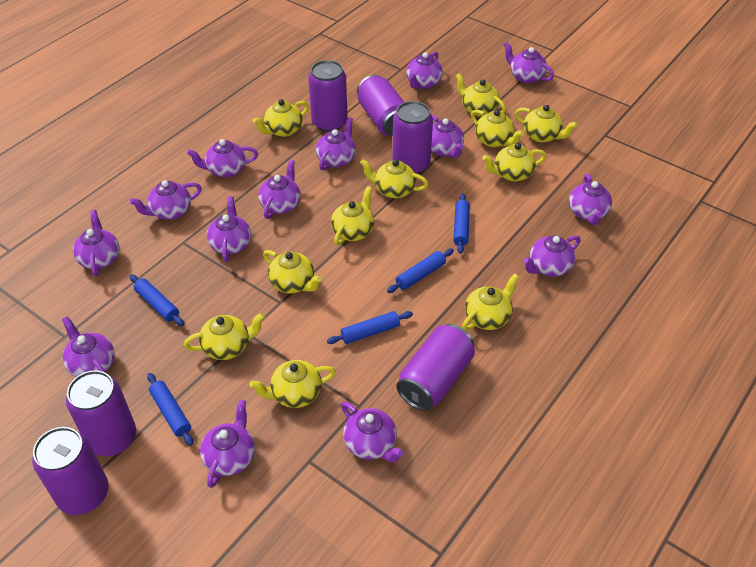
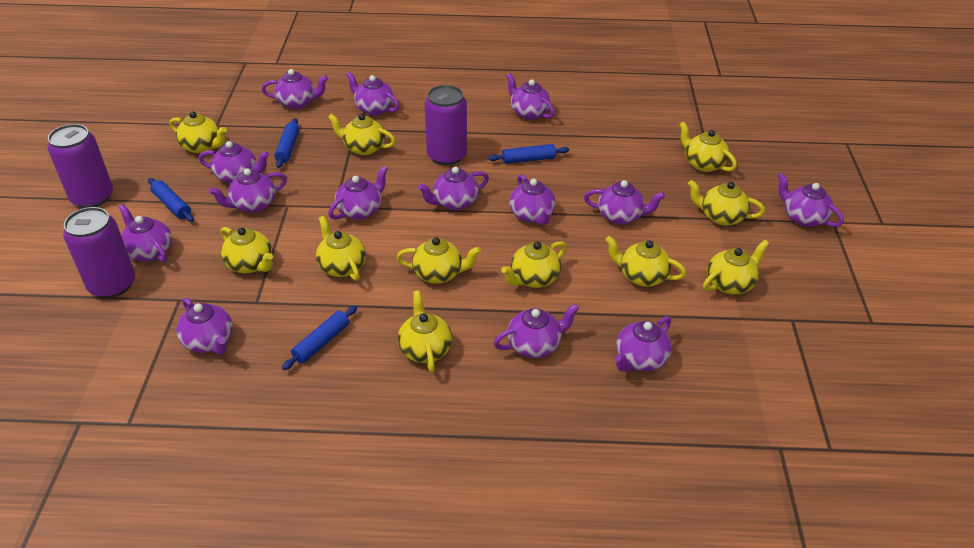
blue rolling pin: [130,274,184,326] [147,373,193,446] [327,311,413,344] [387,249,454,293] [454,193,470,254] = 5 -> [148,178,194,222] [275,118,299,168] [282,305,357,370] [488,144,569,164] = 4
purple can: [32,427,109,515] [66,370,136,457] [308,60,348,132] [357,75,405,136] [392,101,433,174] [396,324,475,411] = 6 -> [47,124,113,208] [63,207,135,298] [424,85,467,165] = 3

